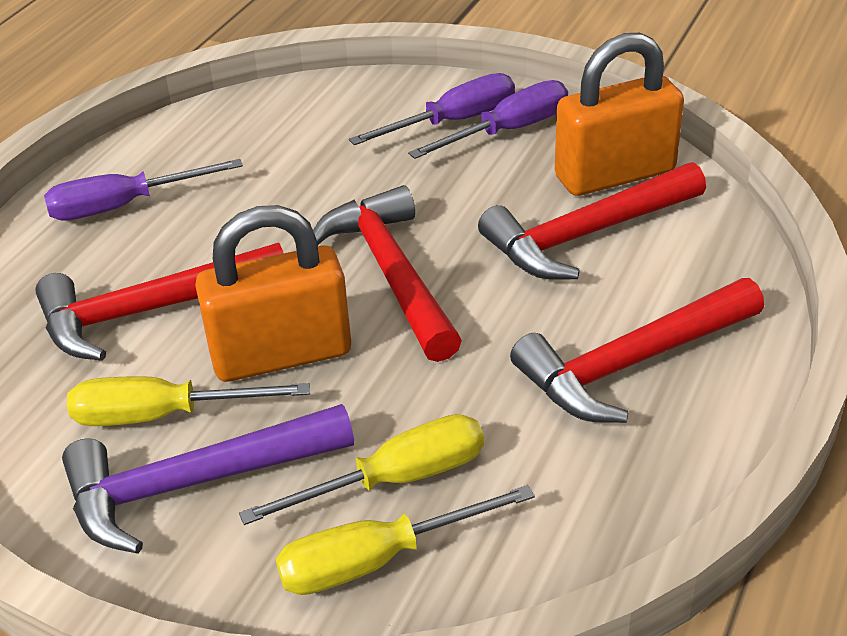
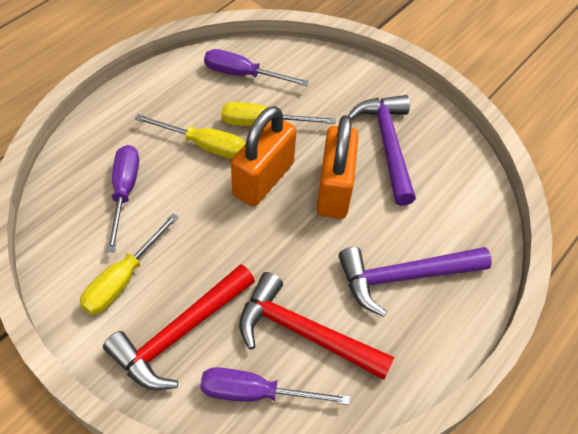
purple hammer: [62,404,354,554] = 1 -> [339,247,492,317] [348,95,416,206] = 2
red hammer: [35,243,284,361] [313,185,462,362] [478,162,706,280] [510,278,764,423] = 4 -> [103,264,255,390] [239,272,395,380] = 2

